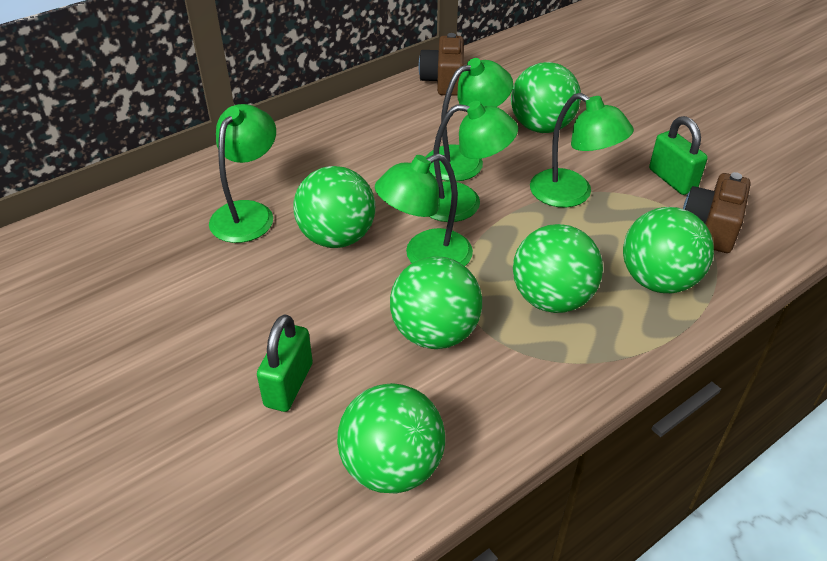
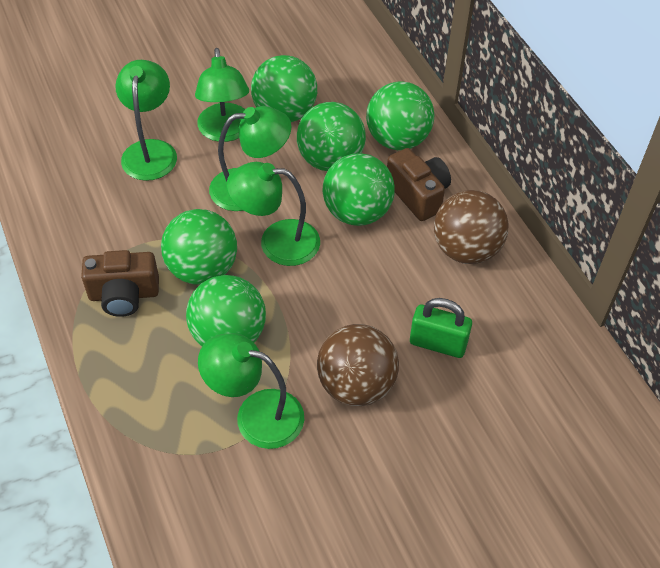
brown ball: none = 0 -> [317,324,399,406] [434,190,509,264] = 2
green padlock: [257,314,313,412] [649,116,708,195] = 2 -> [410,298,472,358] = 1

